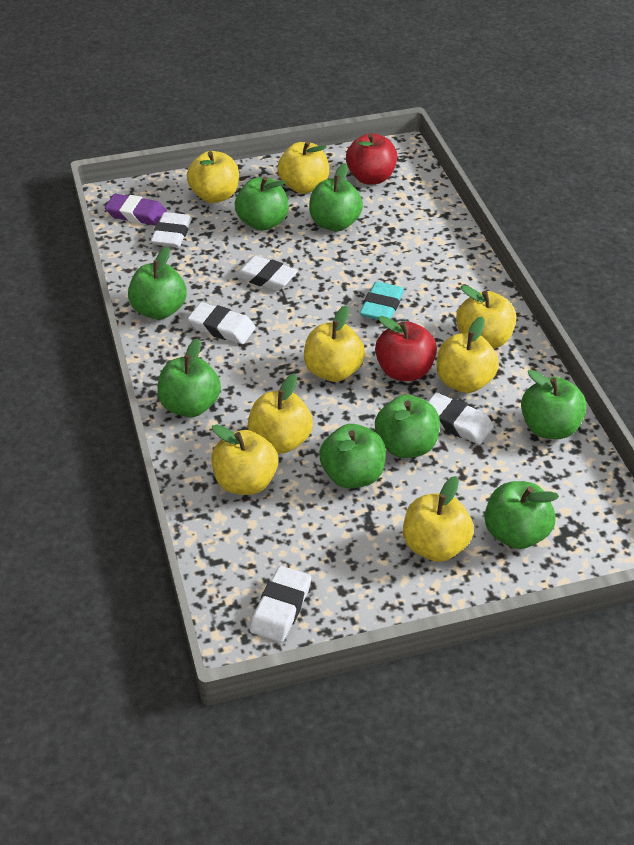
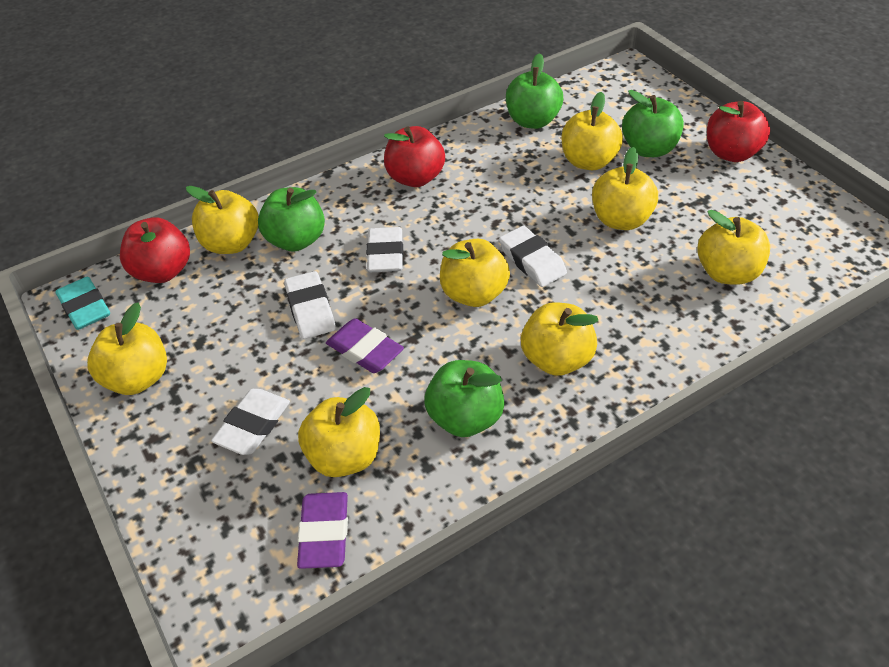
green apple: [128,247,187,320] [157,338,221,417] [235,177,289,231] [309,163,363,231] [319,424,386,489] [375,395,440,458] [484,481,559,549] [521,370,587,439] = 8 -> [258,187,325,251] [425,360,504,437] [506,53,563,129] [622,90,684,157] = 4
purple eraser: [105,194,167,226] = 1 -> [297,492,348,569] [326,318,404,373] = 2
red apple: [346,133,397,184] [375,316,437,381] = 2 -> [120,218,190,283] [384,126,445,187] [707,101,770,162] = 3
white eraser: [151,212,192,247] [188,302,256,344] [234,255,298,291] [250,566,311,642] [428,393,494,445] = 5 -> [211,389,290,455] [284,271,336,339] [366,227,403,272] [499,225,567,287] = 4

